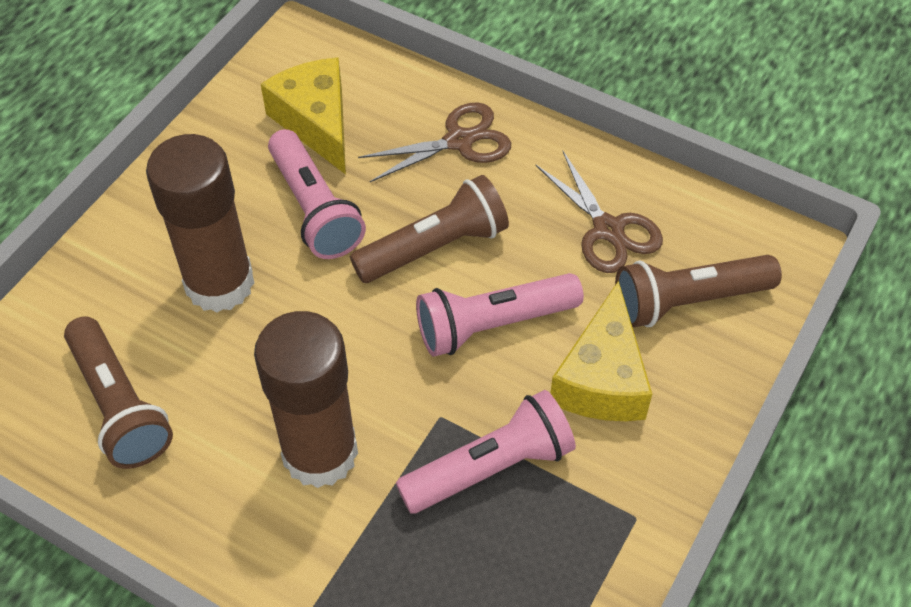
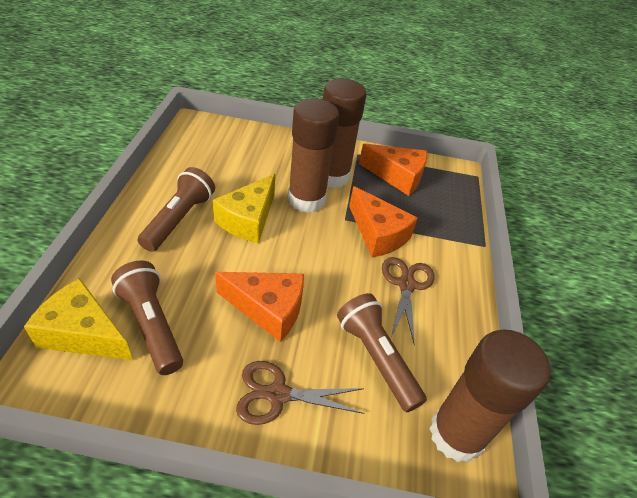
brown glue stick: [146,134,254,312] [254,311,358,488] = 2 -> [288,98,339,213] [323,79,366,188] [429,329,550,462] = 3
orange cheese: none = 0 -> [215,272,304,342] [349,186,418,257] [359,144,427,196] = 3
pink flashlight: [268,129,366,259] [396,390,576,514] [416,273,584,357] = 3 -> none = 0

